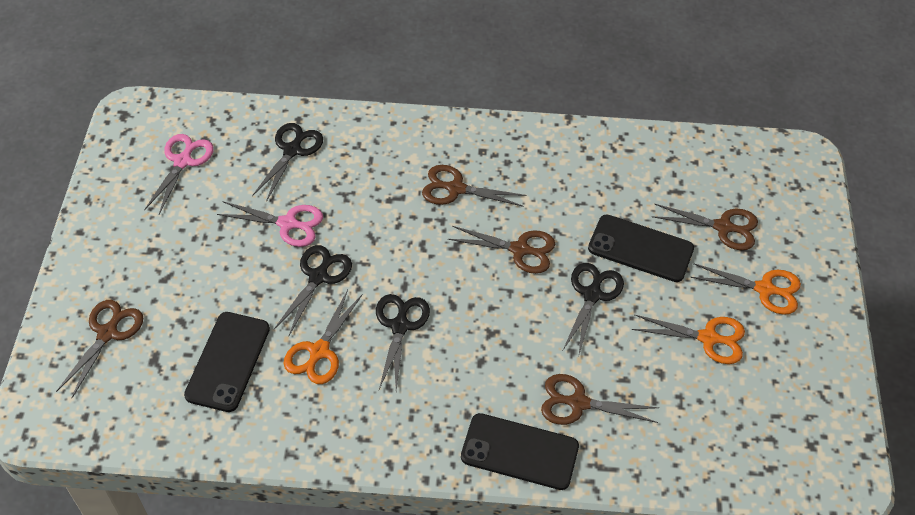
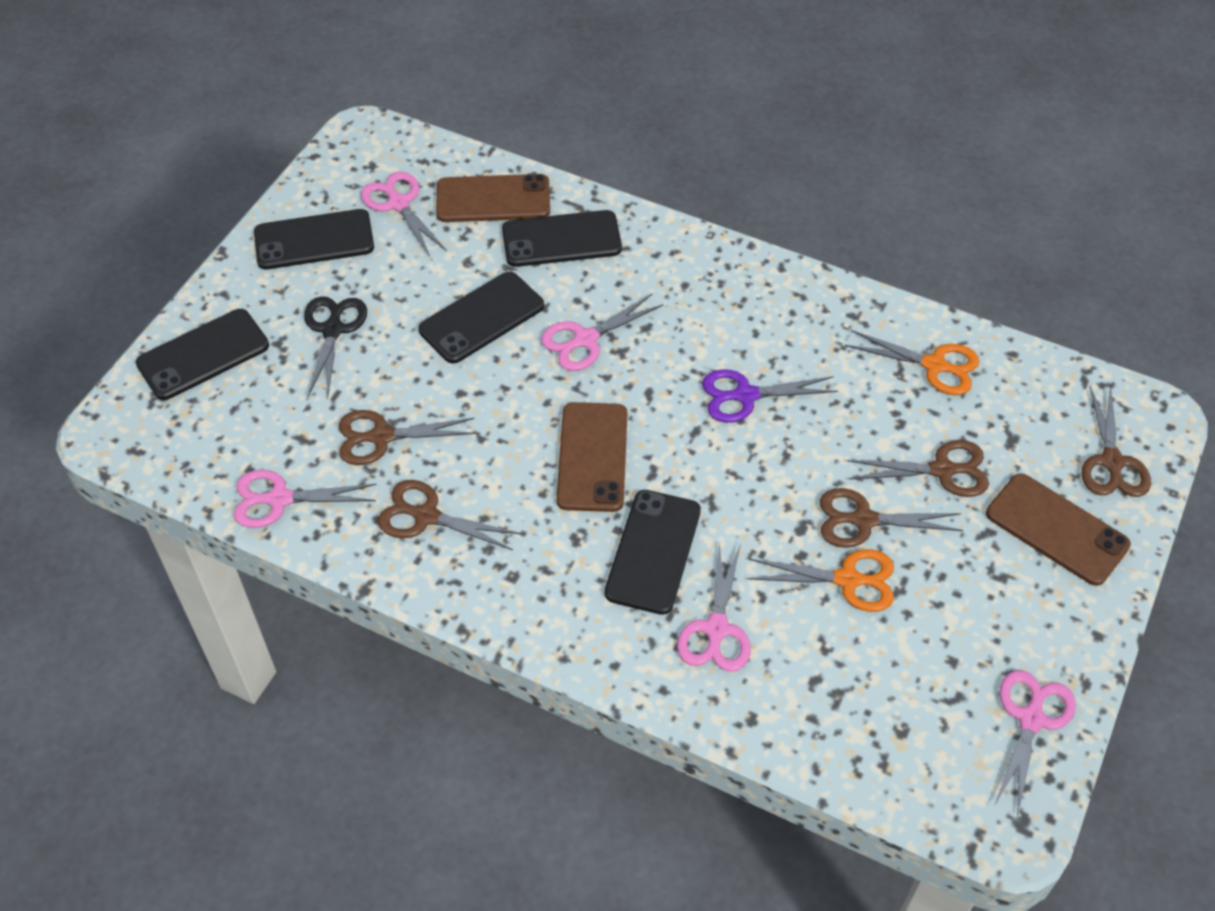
black phone: [184,312,270,412] [461,413,579,490] [588,214,694,282] = 3 -> [136,309,269,400] [254,209,374,269] [418,272,544,364] [502,210,622,267] [605,490,701,615] = 5
black scissors: [252,123,323,202] [274,245,352,335] [376,294,430,390] [563,263,624,354] = 4 -> [304,296,367,399] = 1
brown phone: none = 0 -> [436,174,550,222] [556,402,627,512] [986,473,1131,586] = 3
orange scissors: [283,290,363,384] [632,314,745,364] [690,263,801,315] = 3 -> [747,549,894,612] [845,330,980,395] = 2
pink scissors: [144,134,214,214] [217,201,323,247] = 2 -> [234,470,377,528] [361,172,447,257] [541,294,664,371] [677,542,751,672] [995,670,1076,817] = 5
purple scissors: none = 0 -> [702,369,838,423] = 1

